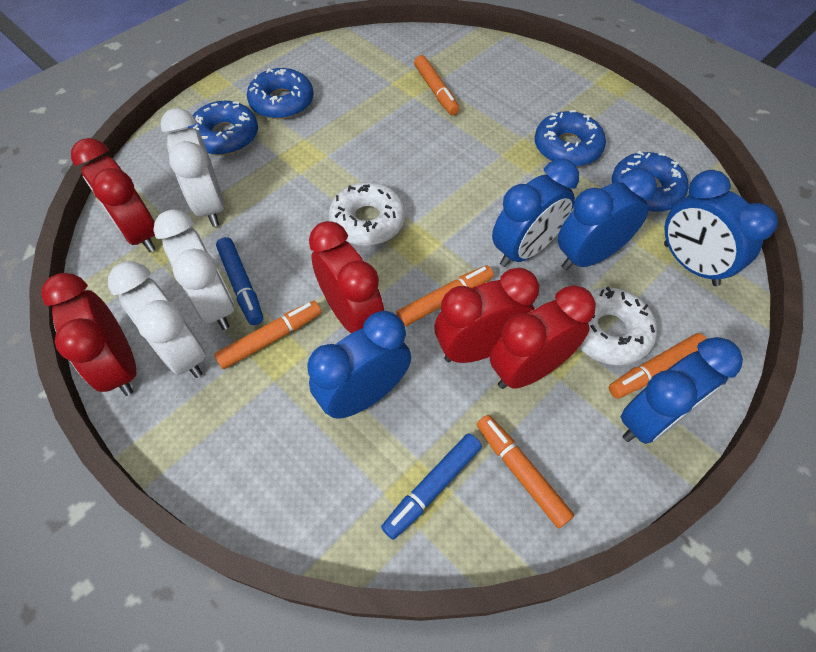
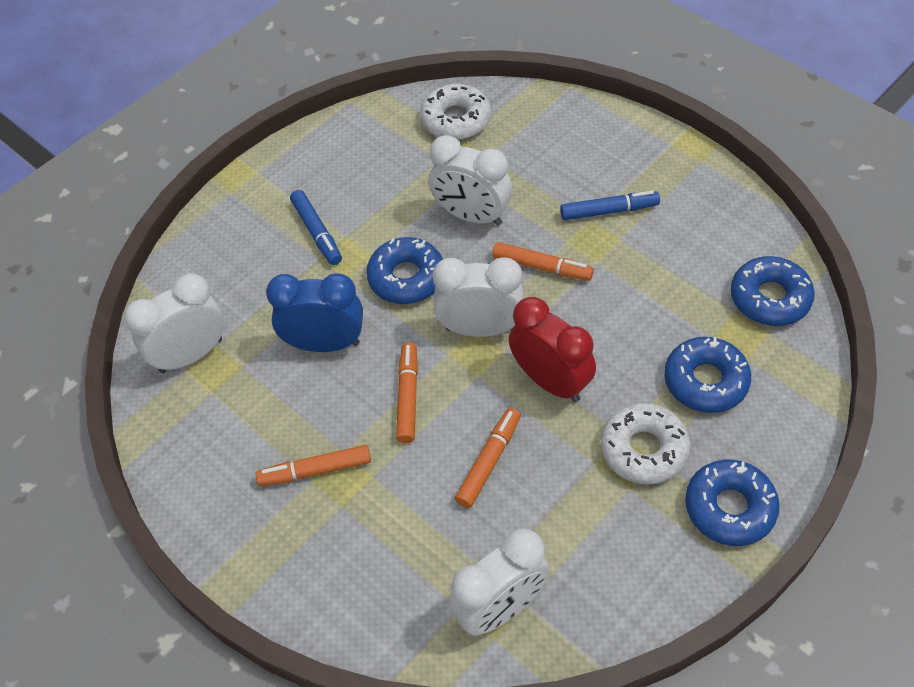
blue clock: [307,311,411,419] [492,159,579,267] [558,168,657,270] [620,337,743,444] [664,170,778,286] = 5 -> [266,273,363,352] = 1
orange marker: [214,301,321,369] [396,265,494,326] [414,55,460,115] [477,415,574,529] [609,333,707,399] = 5 -> [256,445,371,486] [396,342,418,443] [455,408,521,508] [492,242,594,281] = 4
red clock: [41,273,136,396] [71,138,156,252] [309,221,384,333] [435,268,539,363] [490,285,596,389] = 5 -> [509,297,596,402] = 1
white clock: [108,262,206,378] [153,209,234,330] [160,108,224,227] = 3 -> [124,273,225,373] [429,135,512,226] [433,257,524,337] [449,528,550,635] = 4

